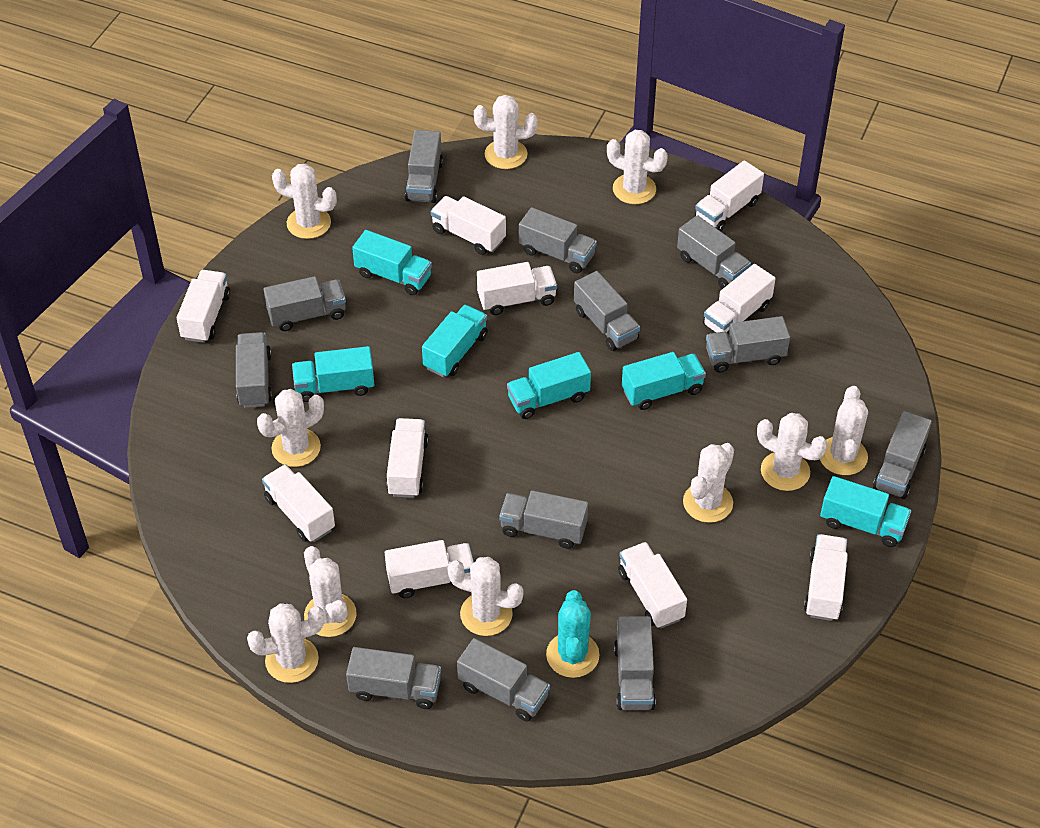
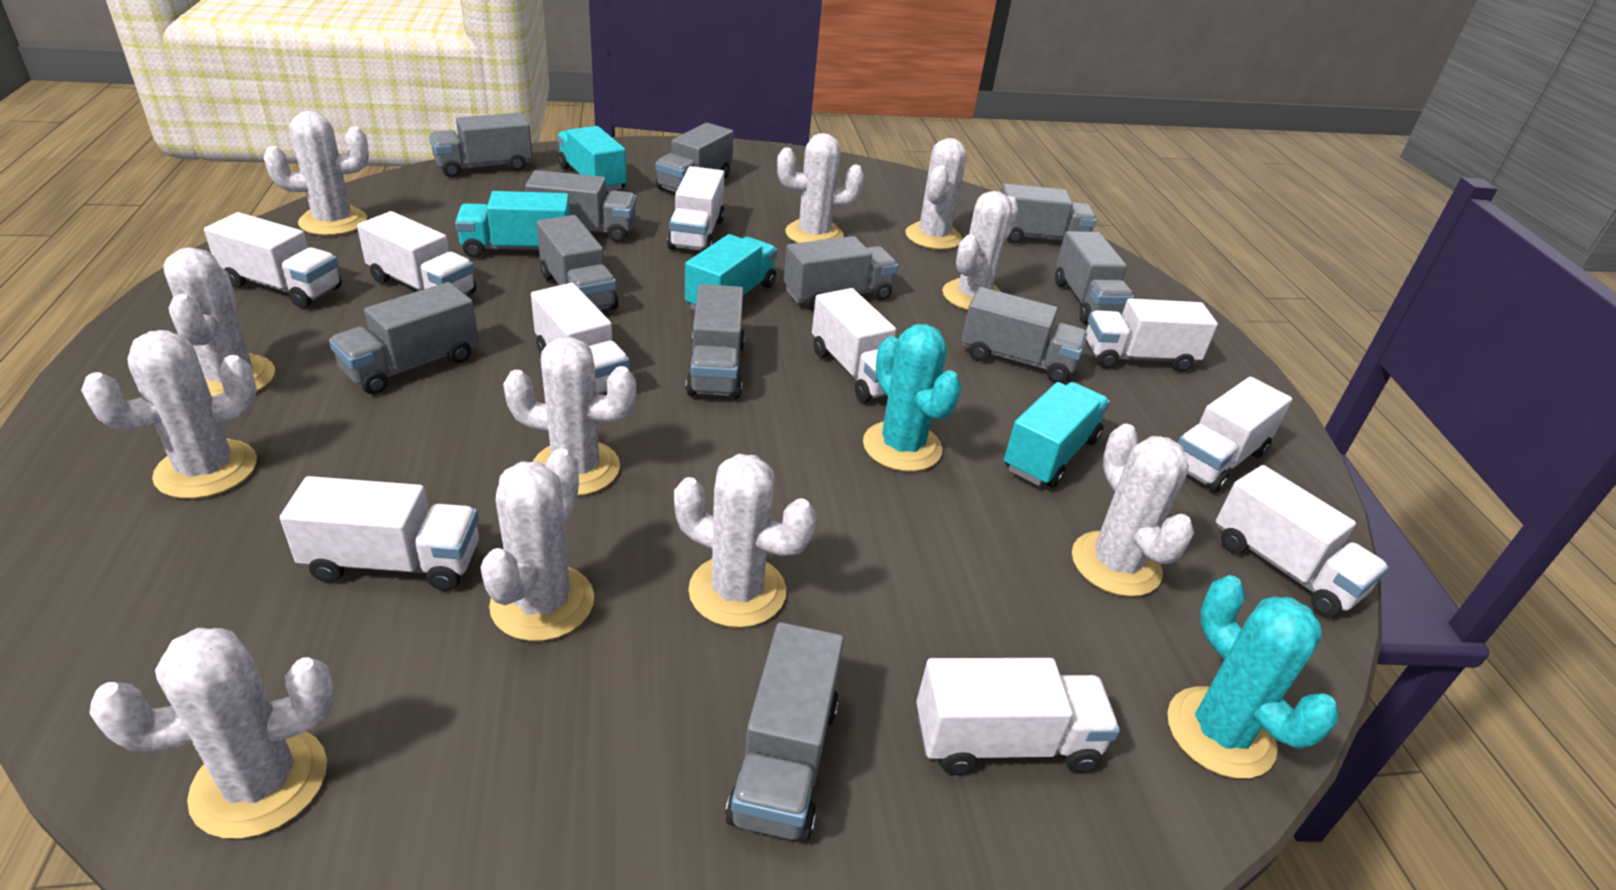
grey truck: [236,332,272,408] [263,276,346,331] [346,647,441,709] [405,130,443,203] [457,638,550,722] [499,490,588,549] [519,207,597,273] [574,271,640,351] [614,616,656,710] [677,215,751,289] [706,316,790,373] [873,411,932,499] = 12 -> [329,282,478,395] [429,113,533,178] [525,170,636,242] [537,215,618,310] [655,123,733,192] [686,284,745,399] [725,622,844,842] [784,236,898,311] [961,287,1087,383] [1000,183,1097,244] [1055,231,1134,323] = 11
turquoise cactus: [546,590,600,678] = 1 -> [863,324,962,472] [1167,575,1338,779] = 2
turquoise truck: [292,346,374,402] [352,230,432,295] [422,305,488,377] [507,352,591,419] [622,352,706,410] [820,476,911,547] = 6 -> [455,191,570,258] [557,126,627,192] [685,234,777,310] [1004,382,1110,488] = 4
white cactus: [247,603,325,683] [257,389,324,467] [272,164,337,239] [304,546,357,637] [447,557,523,636] [474,95,538,169] [607,130,668,204] [683,443,734,523] [757,413,827,491] [820,386,868,475] = 10 -> [81,330,257,499] [89,628,334,839] [163,247,275,396] [264,111,369,236] [480,448,594,641] [503,337,636,496] [674,454,816,628] [777,133,864,243] [905,138,966,250] [942,191,1019,310] [1072,423,1194,597] = 11

